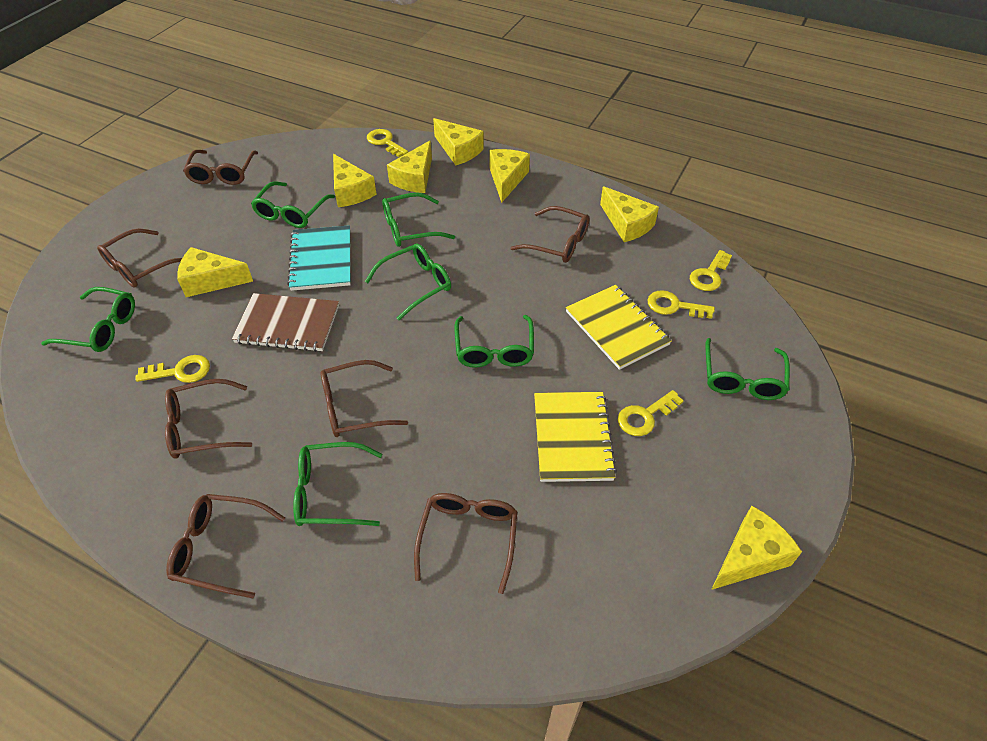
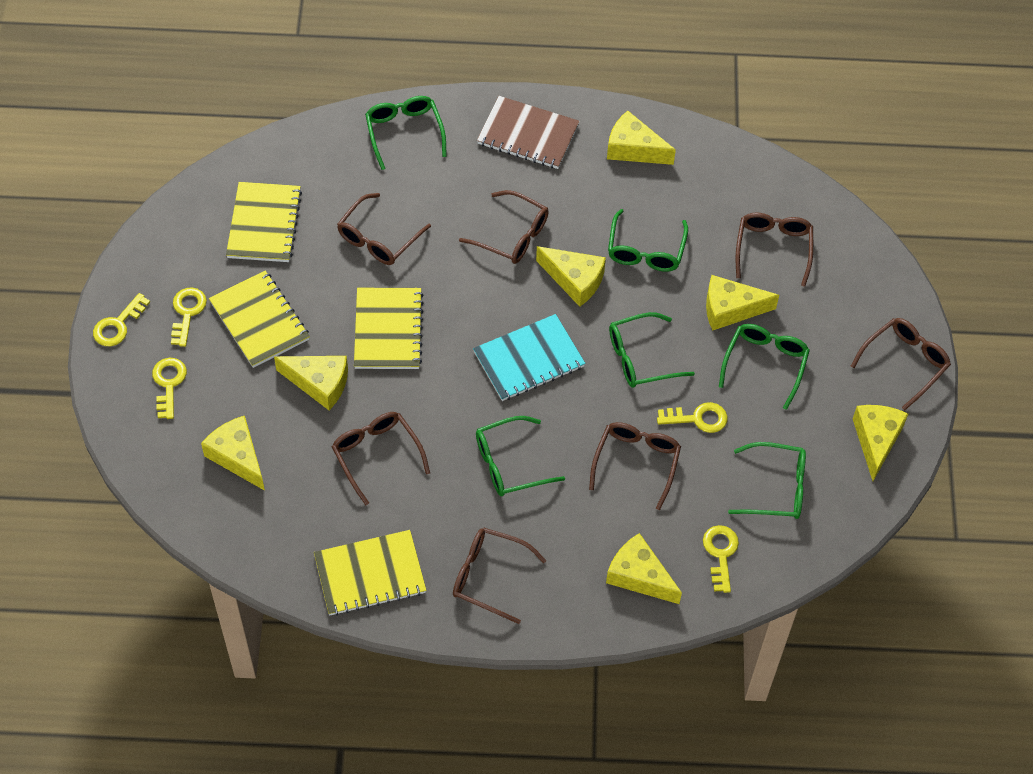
green glasses: [41,287,135,352] [251,182,335,228] [293,442,382,526] [365,243,451,320] [382,193,455,247] [455,315,534,368] [705,338,790,400] = 7 -> [365,96,447,170] [476,416,565,496] [608,209,688,272] [609,312,695,388] [719,324,810,410] [728,442,806,519] = 6
yellow notebook: [534,392,617,482] [566,285,672,370] = 2 -> [209,270,310,368] [226,182,302,262] [314,530,427,616] [354,288,424,369] = 4

